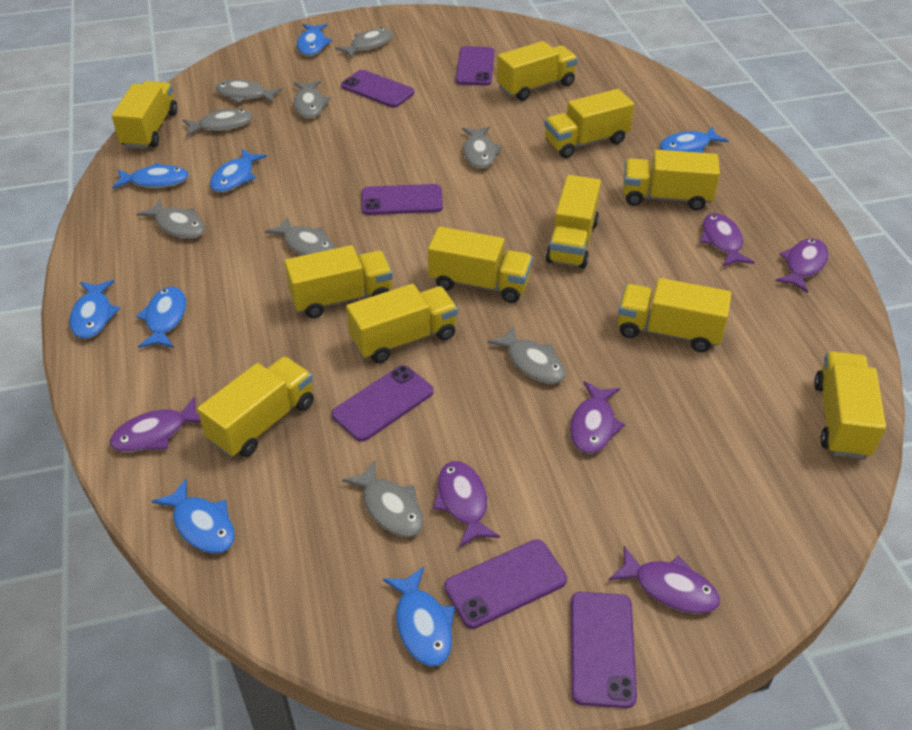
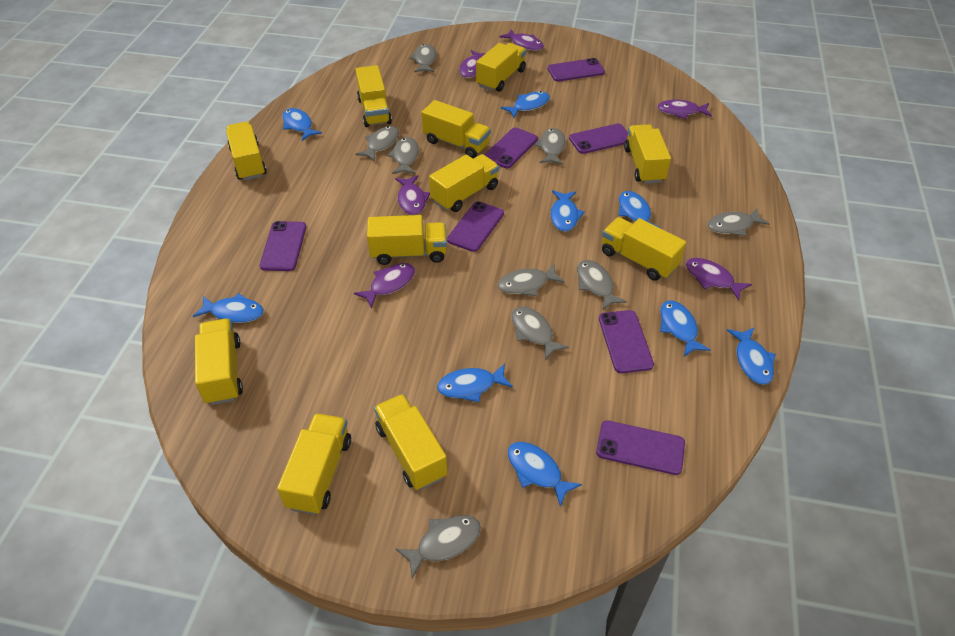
blue fish: [69,280,120,339] [112,163,189,189] [136,286,186,348] [152,478,235,553] [210,149,267,192] [297,24,333,56] [383,566,455,666] [659,126,728,153] = 8 -> [193,293,264,323] [282,108,322,141] [437,363,513,402] [501,91,550,118] [508,442,582,507] [550,190,585,232] [618,191,662,229] [660,301,711,356] [727,327,776,385] = 9
purple phone: [332,365,434,442] [341,70,415,108] [362,184,443,215] [444,539,567,629] [456,46,494,86] [571,592,637,708] = 6 -> [260,221,306,271] [447,201,504,252] [484,128,538,168] [548,58,605,82] [569,124,628,154] [596,420,685,475] [599,310,654,373] = 7

